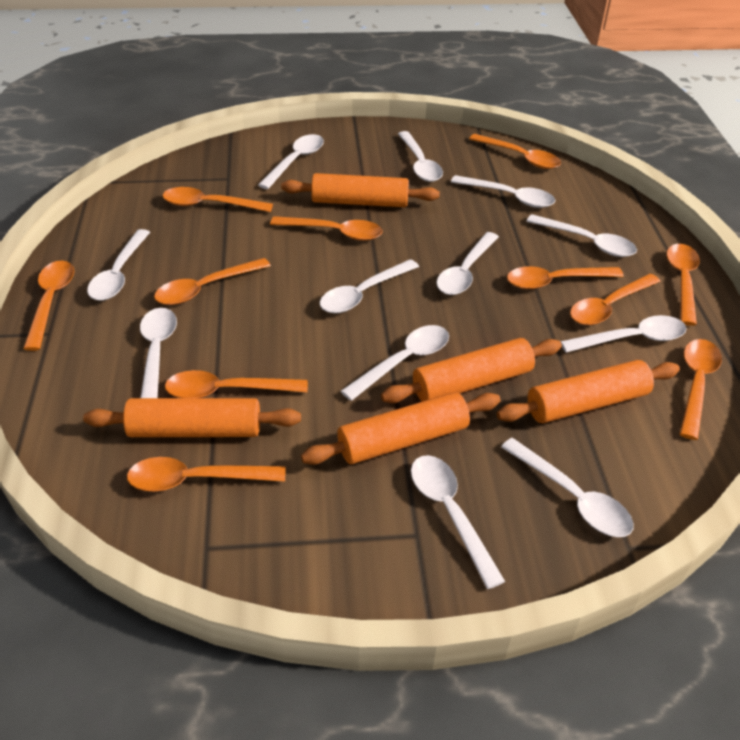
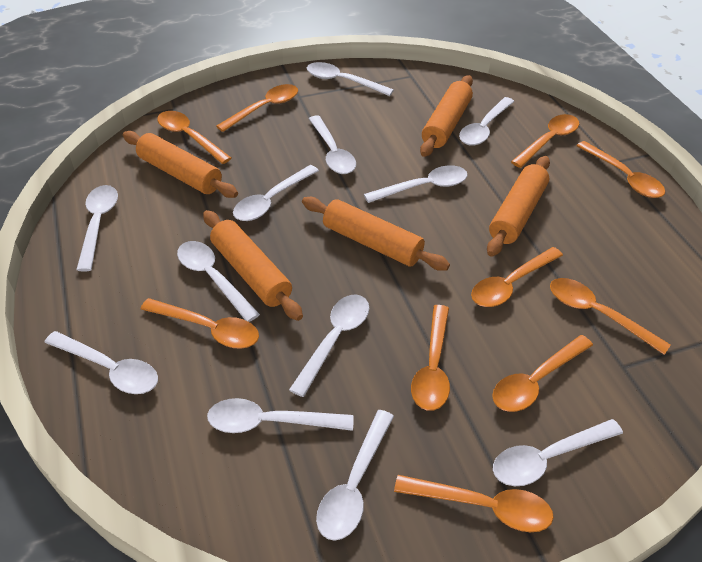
orange spoon: [23,260,74,351] [127,457,285,492] [154,258,271,305] [162,187,273,212] [165,370,308,398] [270,216,382,241] [469,134,561,169] [507,266,624,289] [570,274,661,325] [666,244,700,326] [680,339,722,440] = 11 -> [141,298,259,349] [157,111,231,164] [216,84,298,132] [394,475,554,532] [411,305,450,411] [471,247,563,307] [492,335,593,412] [511,114,579,168] [550,278,671,354] [576,141,665,198] = 10

